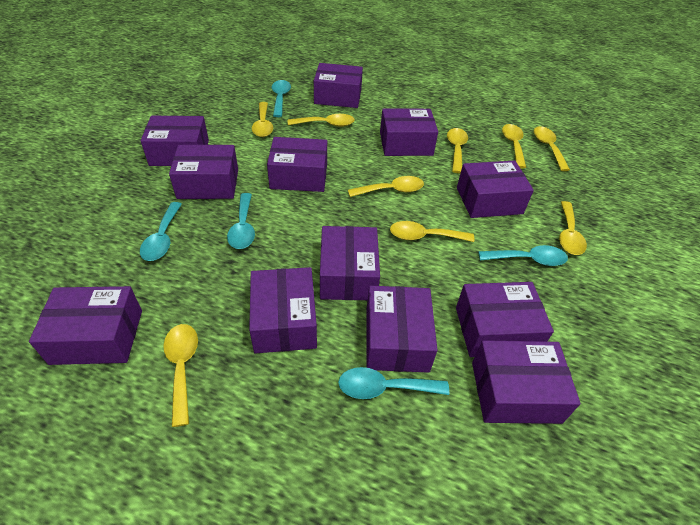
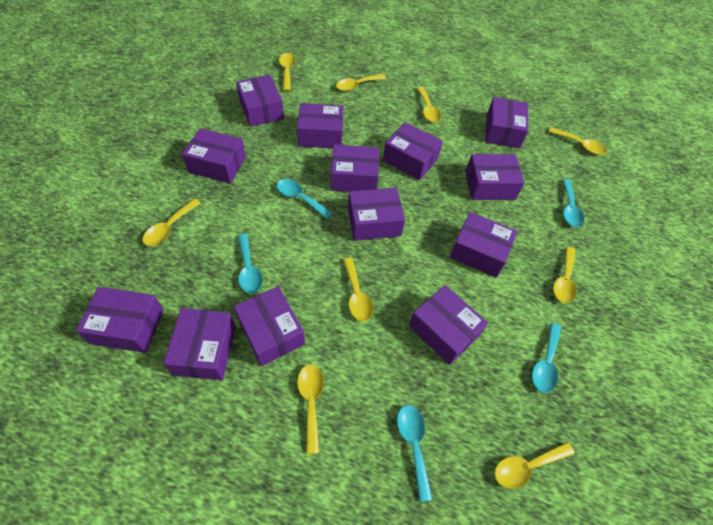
purple box: [29,286,142,365] [141,116,209,166] [169,145,238,199] [249,267,317,354] [267,137,327,192] [314,63,363,108] [320,226,380,300] [366,286,437,373] [380,108,438,156] [456,282,554,357] [457,160,534,218] [472,340,581,424] = 12 -> [76,287,164,353] [163,308,236,380] [182,128,246,184] [234,286,305,366] [236,75,284,127] [297,103,343,148] [330,144,379,192] [348,188,405,241] [383,122,443,180] [409,285,488,365] [450,212,518,278] [465,154,524,200] [485,97,528,148] = 13

